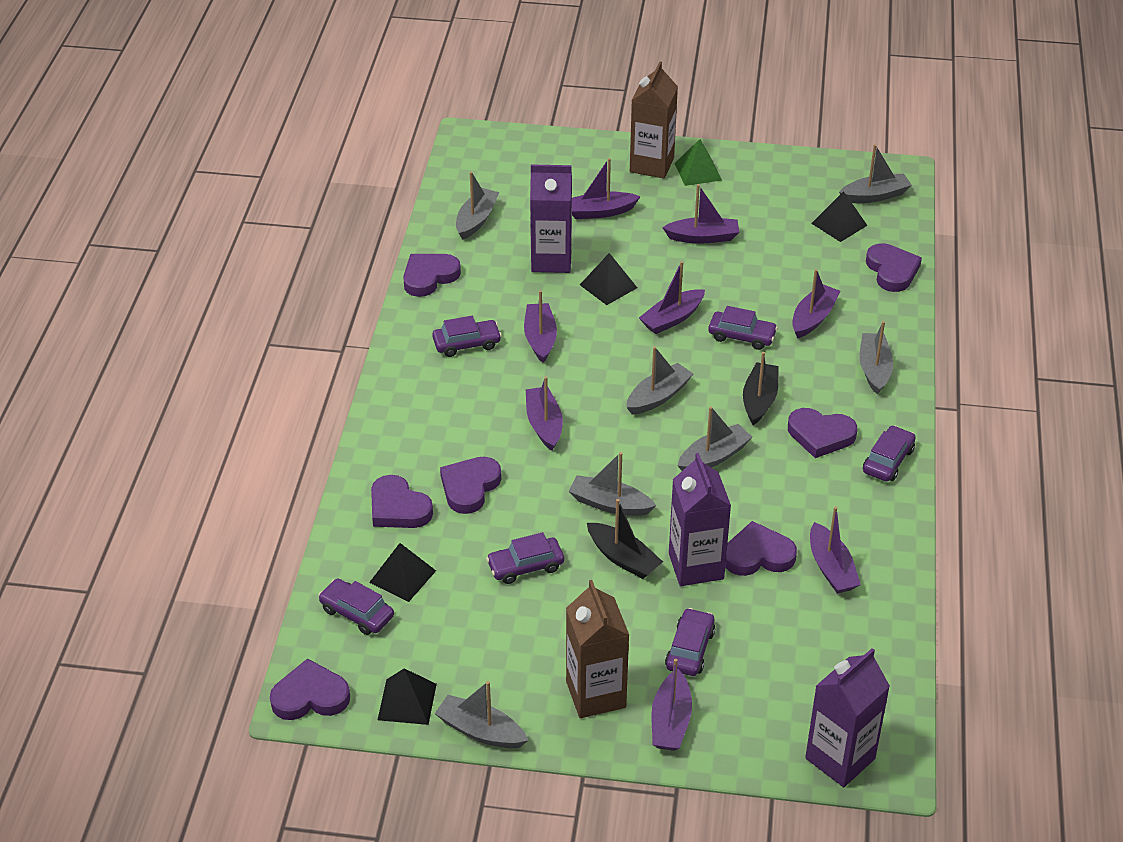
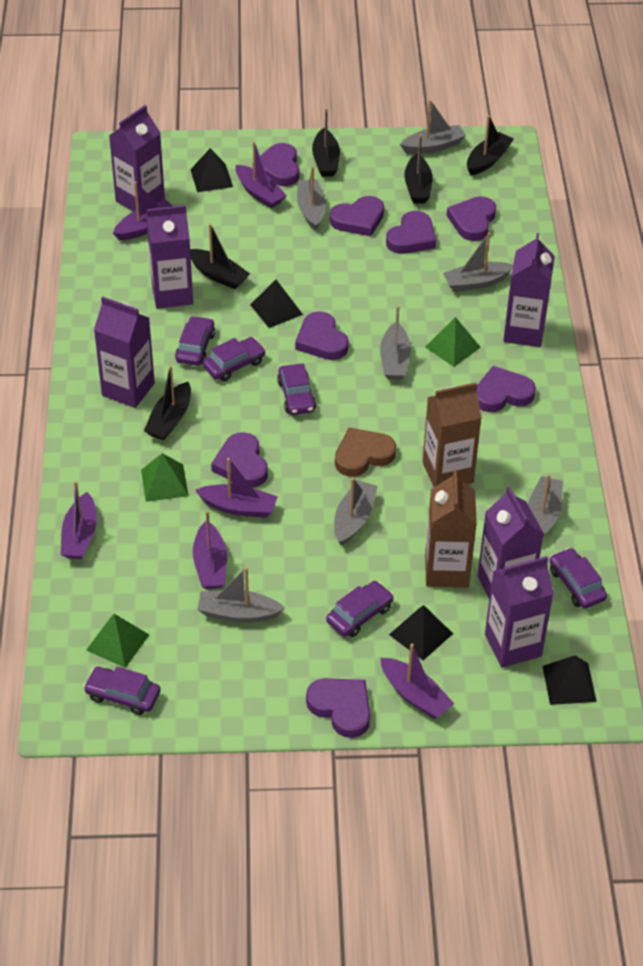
black boat: [587,499,663,579] [743,352,778,425] = 2 -> [144,365,191,440] [190,223,250,289] [312,108,340,177] [404,134,433,203] [467,115,514,175] = 5
brown heart: none = 0 -> [335,428,396,477] = 1
green pyramid: [674,139,722,186] = 1 -> [86,614,149,668] [141,453,189,502] [425,317,481,367] = 3
purple boat: [524,290,557,363] [526,376,563,451] [572,158,641,219] [639,261,705,334] [651,659,692,751] [662,184,739,244] [792,269,840,338] [810,506,861,594] = 8 -> [61,481,97,560] [113,182,173,240] [193,510,227,589] [195,458,278,518] [236,141,287,208] [380,644,454,719] = 6
purple carton: [530,165,572,273] [669,453,731,586] [805,648,890,787] = 3 -> [94,296,155,408] [109,105,165,211] [146,205,193,309] [478,487,544,599] [485,556,554,668] [503,233,555,347] = 6
purple heart: [270,658,350,720] [371,475,433,528] [403,254,461,297] [440,457,501,514] [725,521,797,576] [788,408,857,458] [866,243,922,292] = 7 -> [211,432,268,488] [260,143,299,186] [295,311,349,360] [306,678,370,738] [330,196,384,236] [386,211,436,254] [447,196,496,241] [476,366,536,412] = 8

